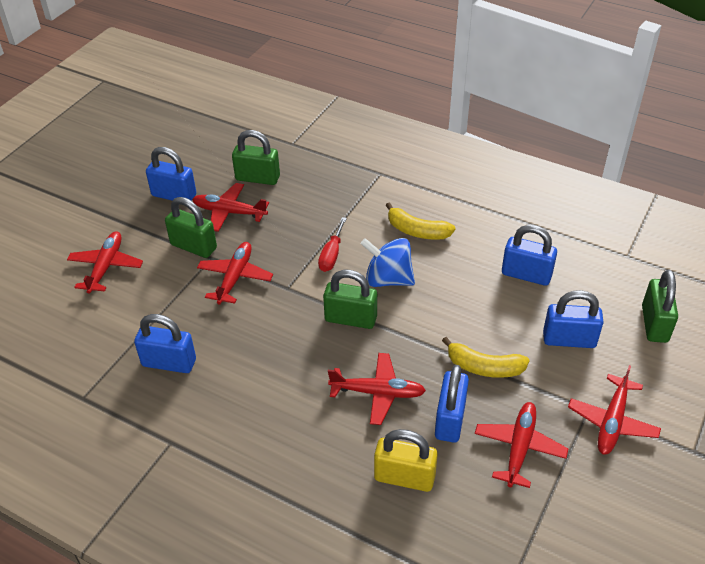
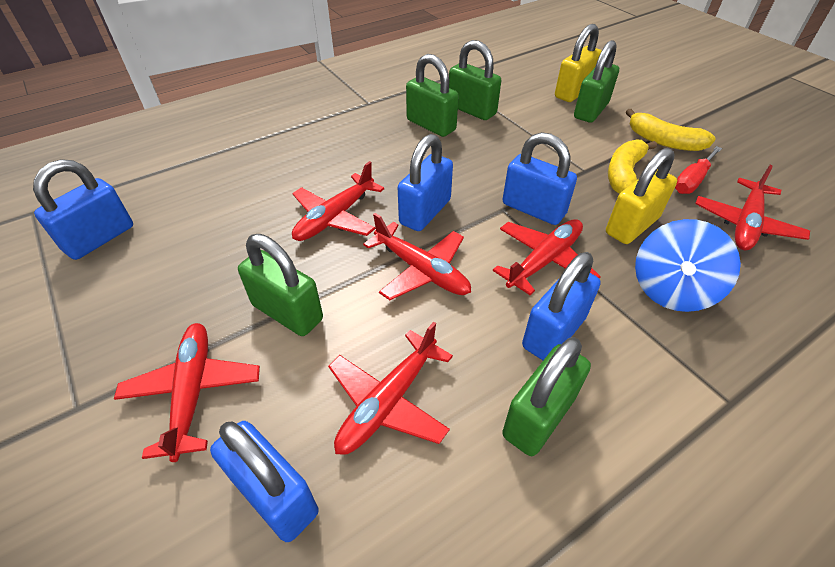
green padlock: [165,197,217,258] [232,130,280,185] [323,270,377,329] [642,270,678,343] = 4 -> [238,234,323,336] [406,54,459,137] [449,40,501,120] [502,337,591,456] [574,40,619,123] = 5
yellow padlock: [374,429,438,492] = 1 -> [555,24,602,102] [606,148,677,244] = 2

